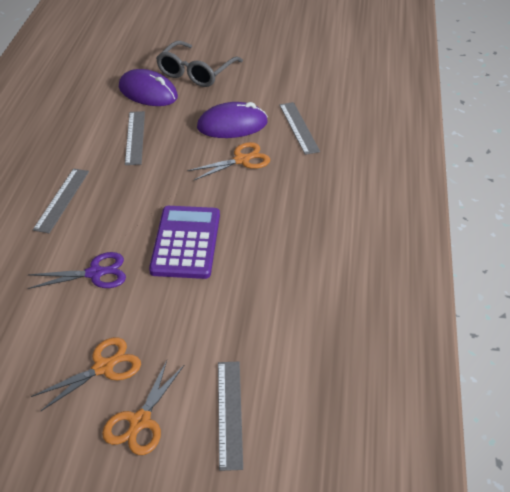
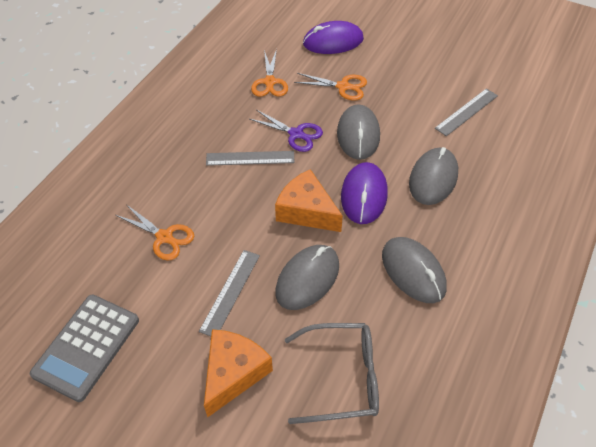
grey calculator: none = 0 -> [30,295,139,402] = 1
grey mouse: none = 0 -> [275,245,339,310] [337,104,380,160] [382,237,447,303] [409,147,458,205] = 4
grey ruler: [33,169,89,233] [125,111,145,165] [218,362,243,471] [279,102,320,155] = 4 -> [199,250,260,336] [206,151,295,166] [435,88,498,136] = 3
orange cheese: none = 0 -> [204,329,273,417] [275,169,343,232] = 2
purple calculator: [149,206,220,279] = 1 -> none = 0

